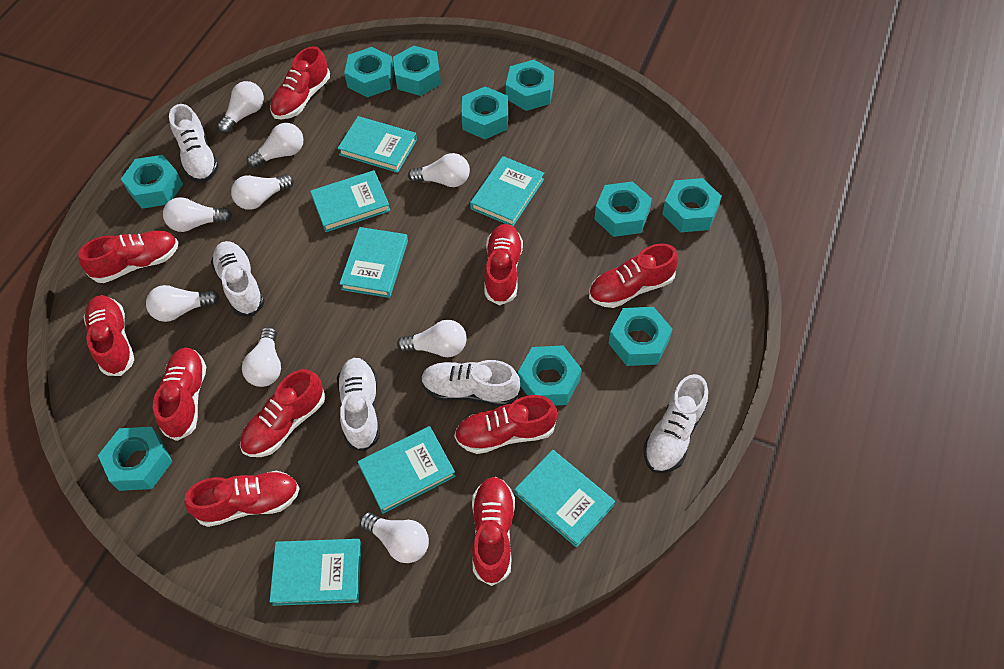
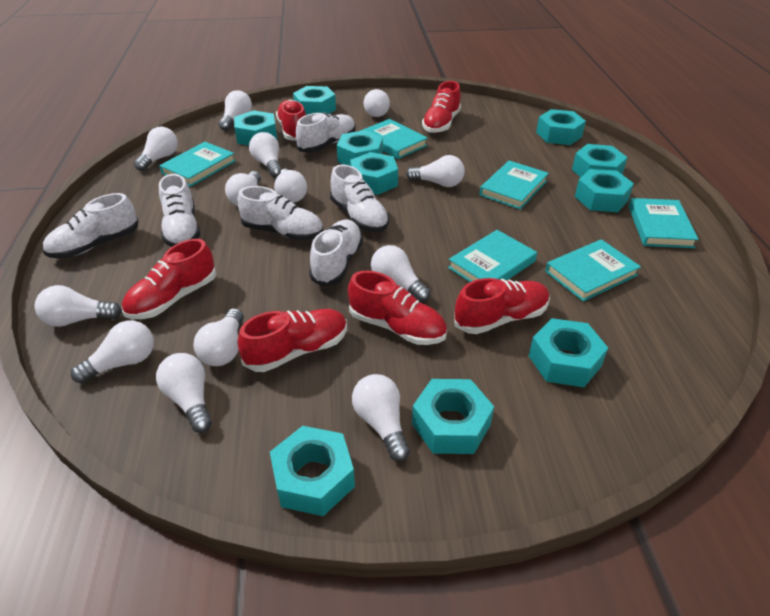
red shoe: [78,231,179,283] [84,295,134,376] [153,347,206,441] [185,471,300,527] [240,369,326,457] [270,46,330,119] [454,395,557,454] [472,477,515,586] [484,224,523,305] [589,244,678,308] = 10 -> [122,239,216,319] [238,309,347,372] [276,100,306,141] [348,271,447,345] [422,81,461,133] [454,278,550,334] = 6
turquoise book: [269,539,362,606] [310,170,390,232] [337,116,417,173] [339,227,408,298] [358,426,456,514] [470,156,544,226] [514,450,615,548] = 7 -> [159,142,235,187] [360,119,428,159] [448,230,537,282] [479,161,549,210] [545,239,641,302] [628,198,699,248] = 6
white light bulb: [146,285,219,322] [163,197,232,232] [217,81,264,134] [231,174,294,210] [242,327,281,387] [247,123,304,168] [360,512,429,563] [397,320,467,357] [408,153,470,187] = 9 -> [35,285,122,327] [71,321,154,384] [134,127,178,171] [156,353,212,433] [194,308,244,366] [218,90,252,131] [225,171,261,206] [249,132,282,178] [274,169,307,203] [352,374,410,461] [364,89,390,117] [371,245,431,302] [406,155,465,187] = 13
white shoe: [169,104,219,183] [211,241,265,316] [337,358,380,452] [421,360,521,406] [644,374,708,473] = 5 -> [42,193,138,259] [159,174,200,247] [237,186,324,241] [296,112,356,153] [309,220,363,286] [330,165,389,232] = 6

